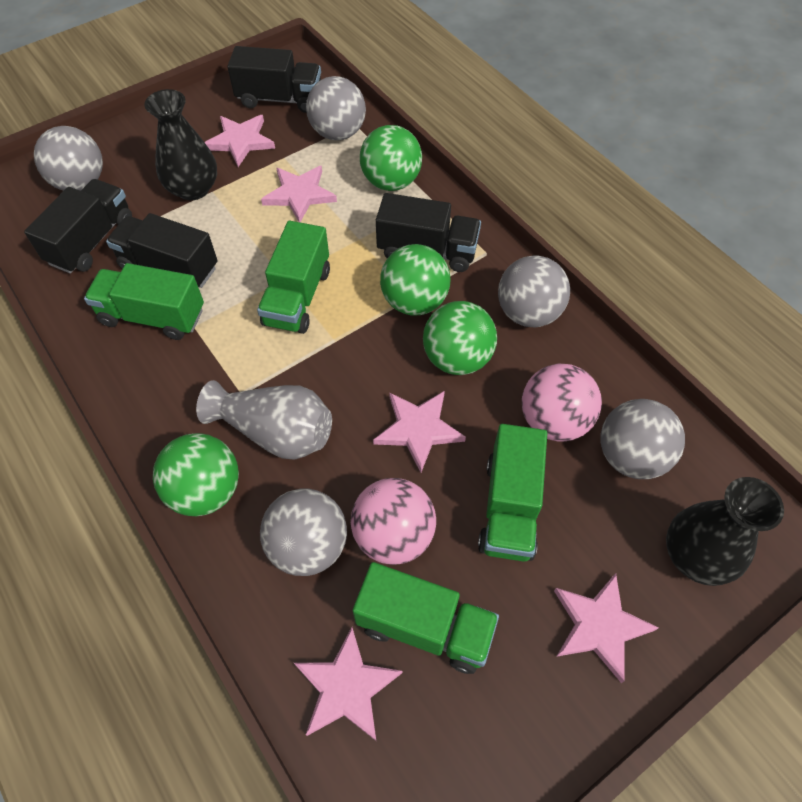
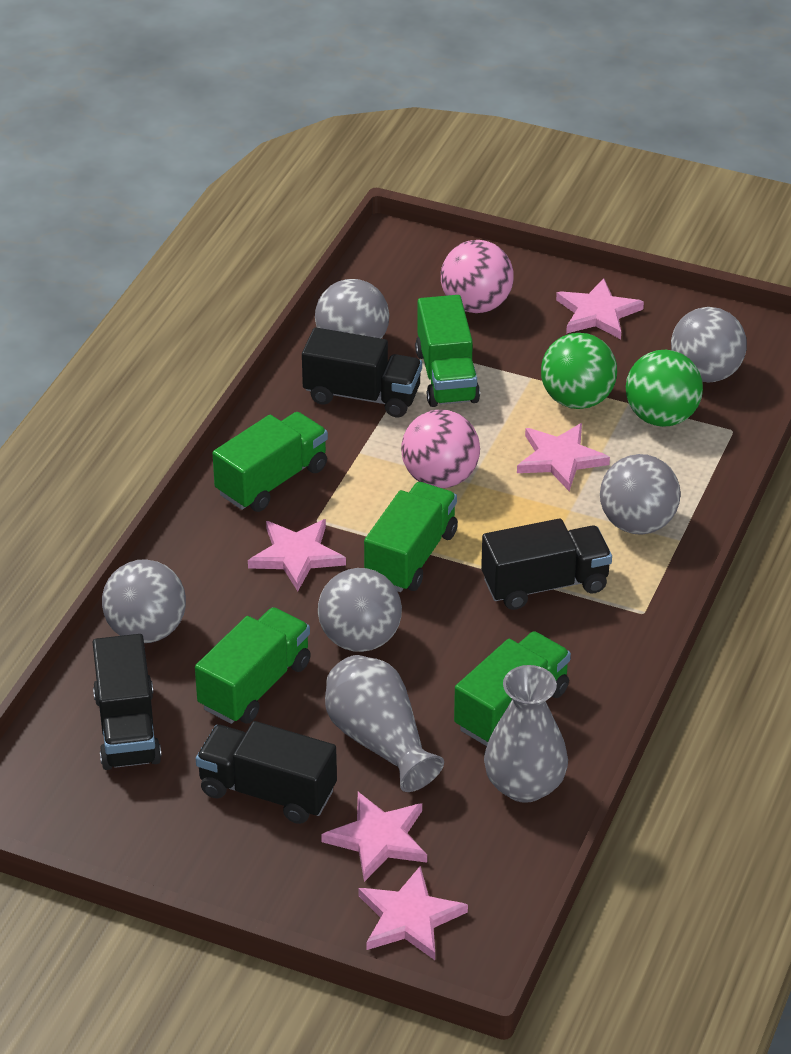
black vase: [145,89,217,200] [666,477,784,586] = 2 -> none = 0
green ball: [153,433,239,516] [360,125,422,191] [380,244,451,316] [423,301,497,375] = 4 -> [541,333,617,409] [626,350,703,427] = 2
green truck: [84,263,204,340] [257,221,330,334] [353,562,499,674] [478,424,547,562] = 4 -> [195,607,311,724] [212,412,328,512] [364,482,458,592] [415,295,480,407] [454,631,571,746] = 5
grey vase: [196,380,332,460] = 1 -> [325,655,444,792] [484,665,568,803] = 2

